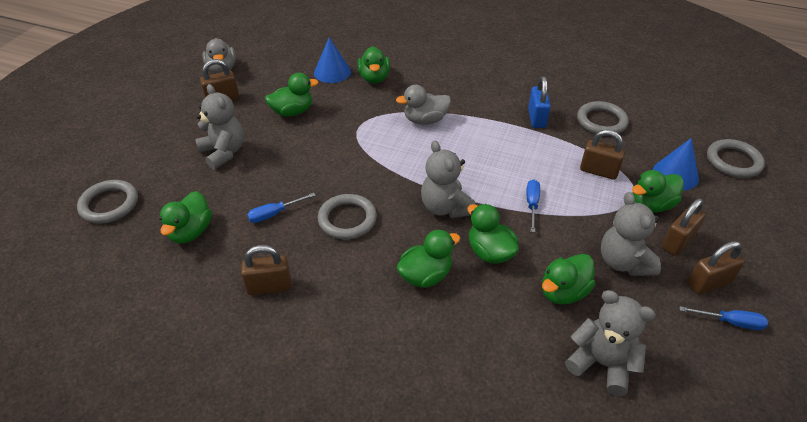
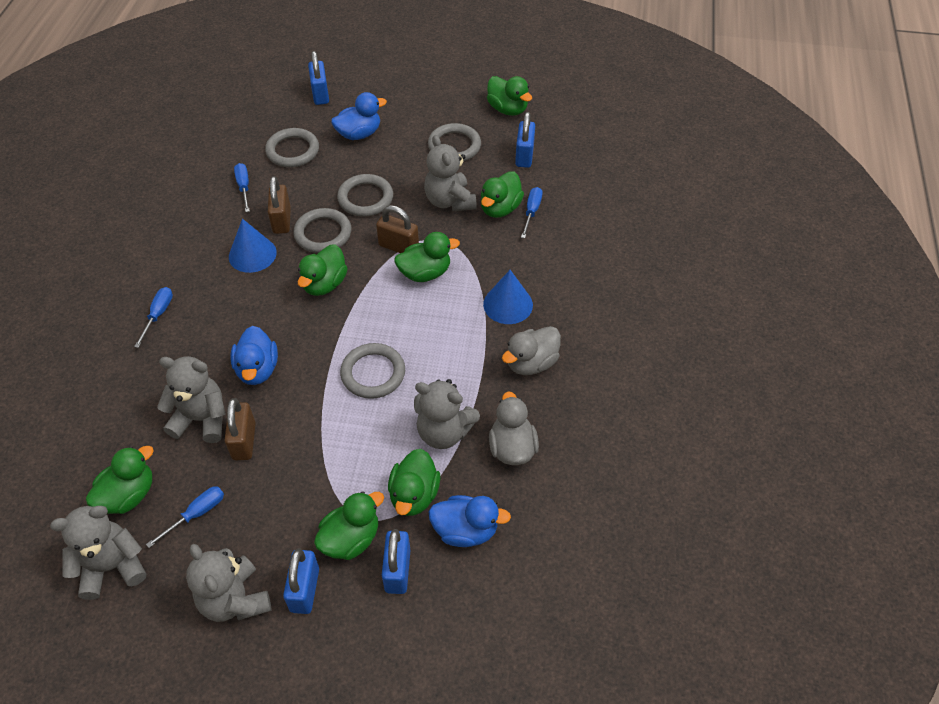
blue duck: none = 0 -> [230,326,278,385] [331,92,387,140] [428,495,511,547] = 3
blue padlock: [528,76,551,128] = 1 -> [283,548,319,614] [308,51,329,105] [382,529,411,594] [515,112,535,168] = 4
blue screwdriver: [247,193,316,223] [527,180,540,232] [679,306,768,330] = 3 -> [134,287,173,348] [146,486,224,548] [234,163,250,212] [521,187,543,238] = 4
brown padlock: [200,59,239,100] [241,245,291,295] [580,129,625,180] [662,198,706,256] [688,241,745,295] = 5 -> [224,398,256,460] [268,176,291,234] [376,205,419,253] = 3
grey ring: [77,180,138,223] [318,194,377,239] [577,101,629,136] [707,139,765,178] = 4 -> [265,128,319,167] [293,208,351,253] [337,174,393,216] [340,343,405,399] [428,123,481,161] = 5
grey teddy bear: [196,84,244,170] [421,141,475,218] [565,290,656,396] [601,192,661,276] = 4 -> [50,506,146,600] [157,356,226,443] [186,544,272,622] [414,379,480,449] [424,135,477,211] = 5

